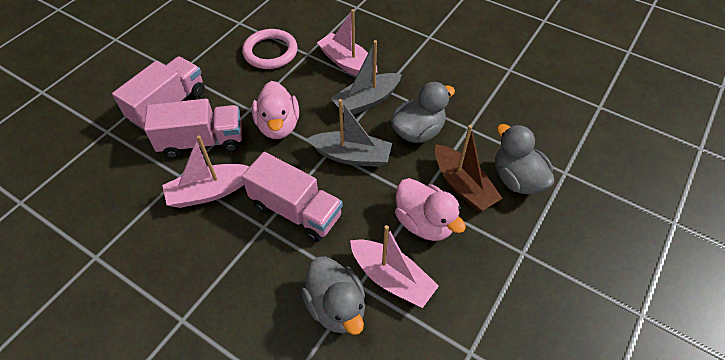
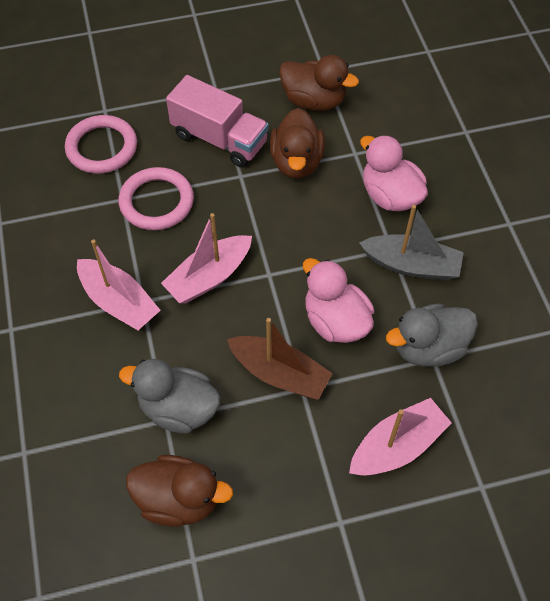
brown duck: none = 0 -> [126,455,233,527] [270,108,325,179] [279,55,359,111] = 3
grey boat: [307,99,392,167] [331,40,402,115] = 2 -> [359,205,464,280] = 1
grey duck: [301,256,365,335] [391,82,455,143] [495,124,554,194] = 3 -> [119,359,221,434] [386,303,478,366] = 2
pink ring: [242,29,298,69] = 1 -> [65,115,137,174] [118,167,194,230] = 2
pink truck: [112,56,205,130] [144,99,242,159] [242,152,343,242] = 3 -> [166,75,269,167] = 1

